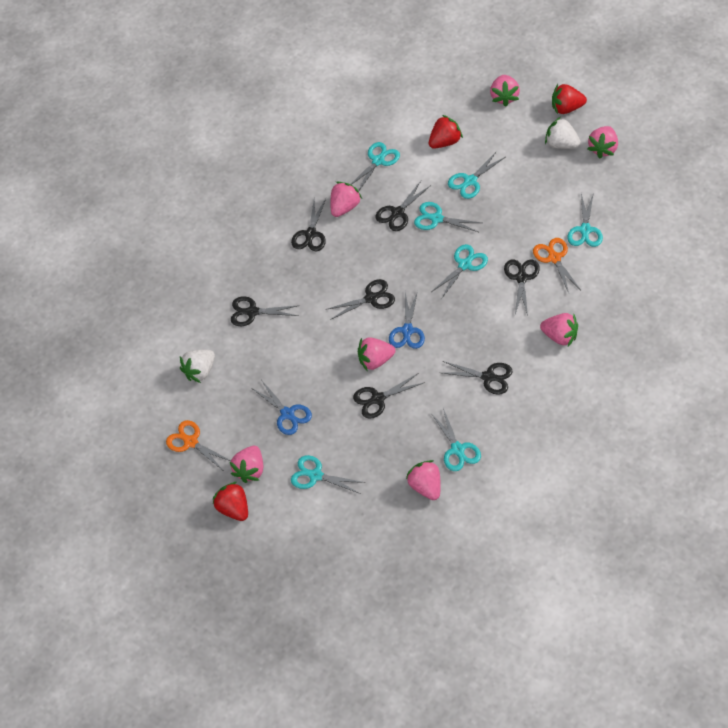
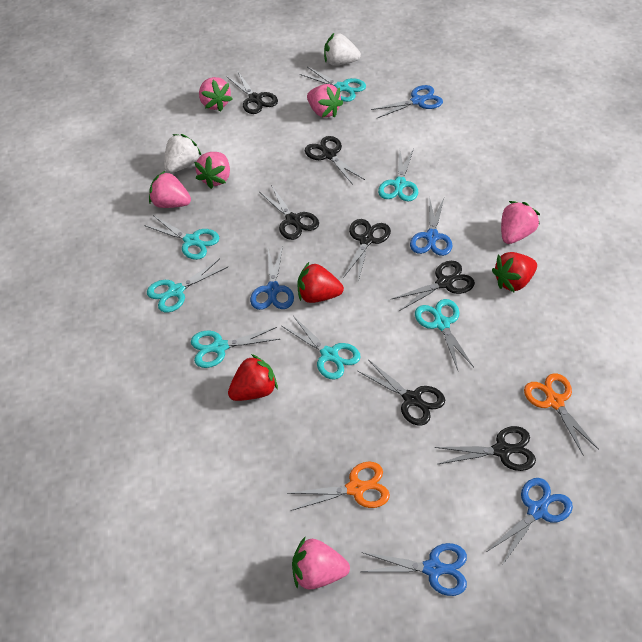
blue scissors: [253,381,312,435] [389,291,425,349] = 2 -> [250,246,294,310] [361,543,467,596] [371,85,443,118] [410,196,453,256] [488,478,573,564] = 5
pink strawberry: [230,446,263,483] [330,182,362,217] [358,337,395,370] [406,460,441,500] [490,75,520,107] [540,313,578,346] [588,126,618,158] = 7 -> [149,171,191,208] [194,152,230,189] [199,77,232,111] [292,537,350,590] [307,84,343,118] [501,201,540,244] = 6

